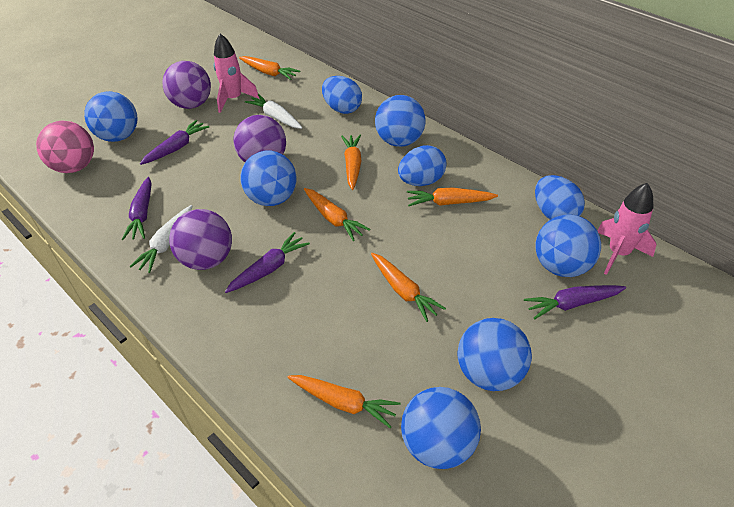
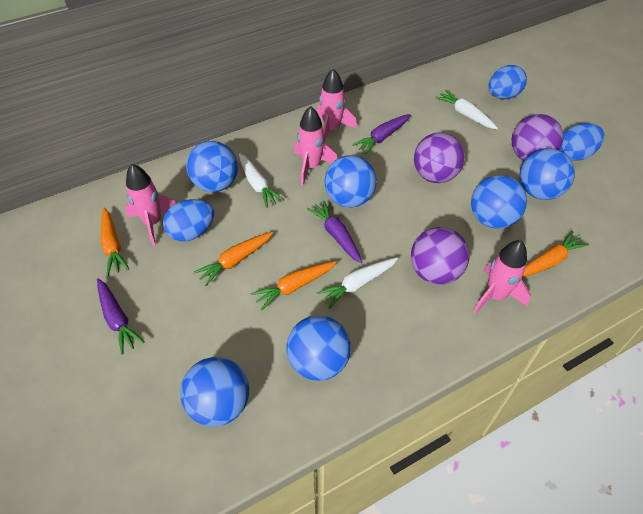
orange carrot: [239,56,300,80] [287,375,401,428] [304,188,371,241] [341,135,362,190] [371,253,446,322] [407,188,498,206] = 6 -> [101,208,130,276] [193,232,273,286] [250,261,337,311] [522,231,589,277] = 4
pink ball: [36,121,94,173] = 1 -> none = 0
pink rocket: [214,34,259,113] [597,183,657,275] = 2 -> [125,164,176,246] [294,106,337,185] [317,69,357,142] [473,240,531,314] = 4
purple carrot: [121,177,152,240] [140,120,209,165] [225,232,310,293] [524,285,626,320] = 4 -> [97,278,145,355] [307,200,362,263] [352,114,411,154] = 3
white carrot: [129,205,192,273] [245,94,302,129] = 2 -> [239,153,284,208] [316,257,398,309] [435,90,498,129] = 3

